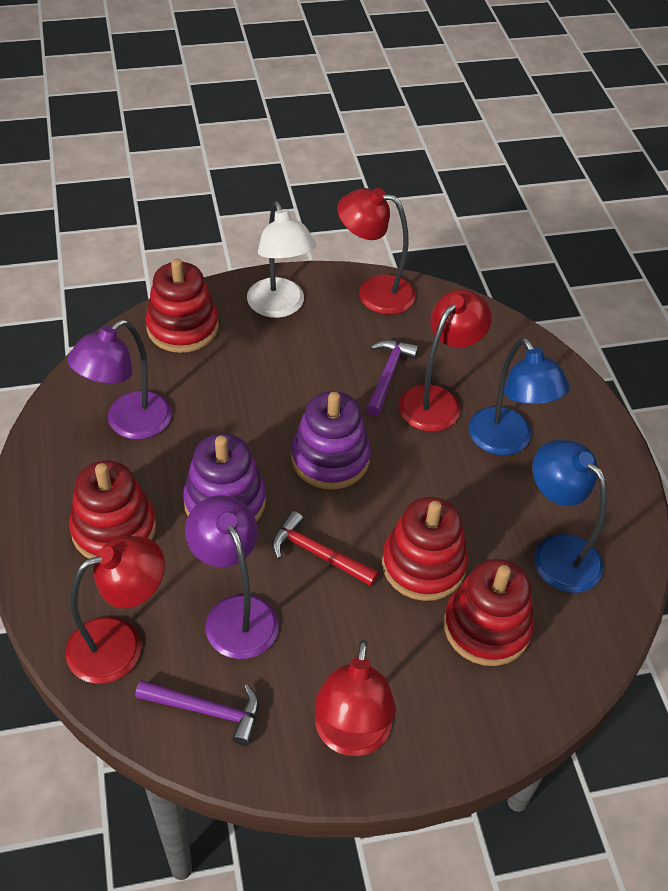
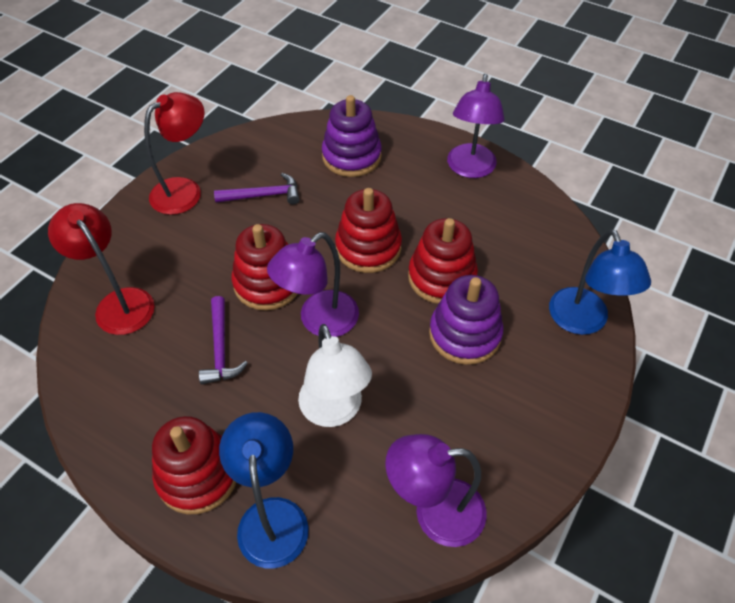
purple lamp: [67,319,172,439] [185,495,279,659] = 2 -> [267,232,359,337] [385,434,486,547] [447,74,505,178] = 3
red hammer: [272,511,379,586] = 1 -> none = 0
red lamp: [65,536,165,684] [315,640,396,756] [337,188,416,315] [399,289,492,432] = 4 -> [48,203,155,335] [144,92,205,215] = 2

